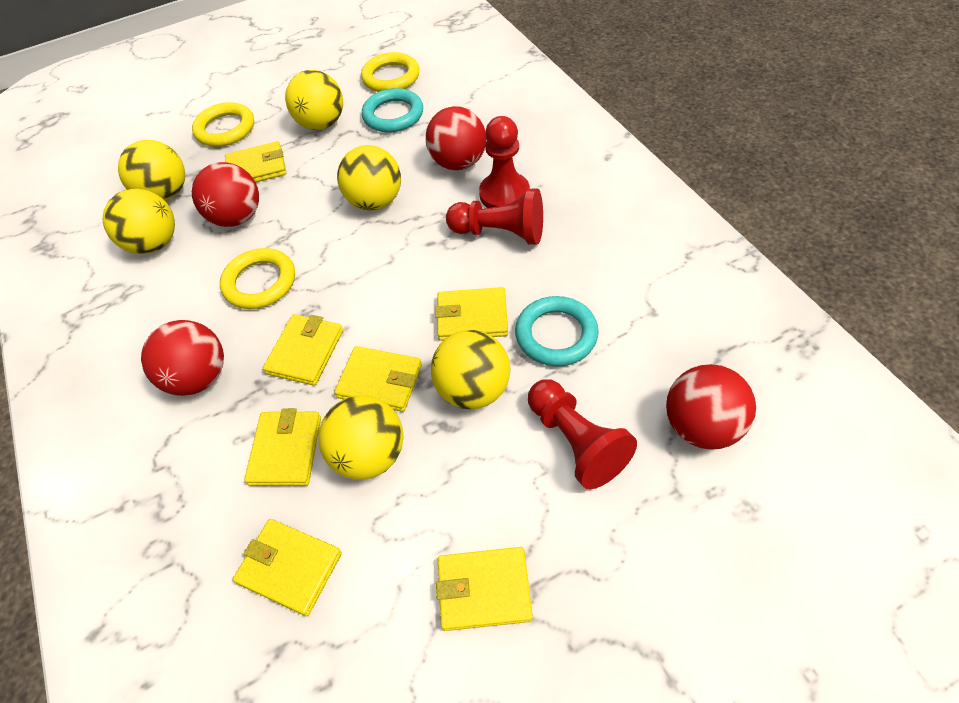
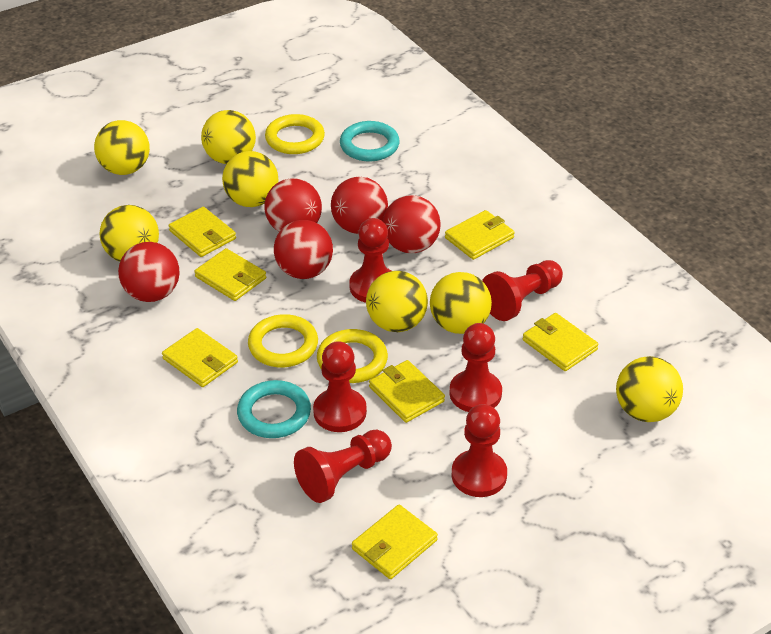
red ball: [141,320,224,396] [192,162,259,227] [426,106,486,170] [666,364,756,450] = 4 -> [118,242,180,302] [264,178,322,232] [274,220,333,279] [331,176,388,234] [383,195,441,253] = 5
red pawn: [446,188,543,245] [479,116,530,208] [528,379,637,489] = 3 -> [294,430,392,503] [313,341,367,432] [349,218,391,303] [449,323,502,412] [452,404,507,497] [482,260,563,321] = 6
yellow ball: [103,189,175,254] [118,140,185,201] [285,70,343,130] [318,396,404,480] [337,145,401,210] [431,330,510,410] = 6 -> [94,120,150,175] [100,205,159,262] [201,110,256,164] [222,151,279,207] [366,271,428,332] [430,272,492,334] [616,356,683,422] = 7

